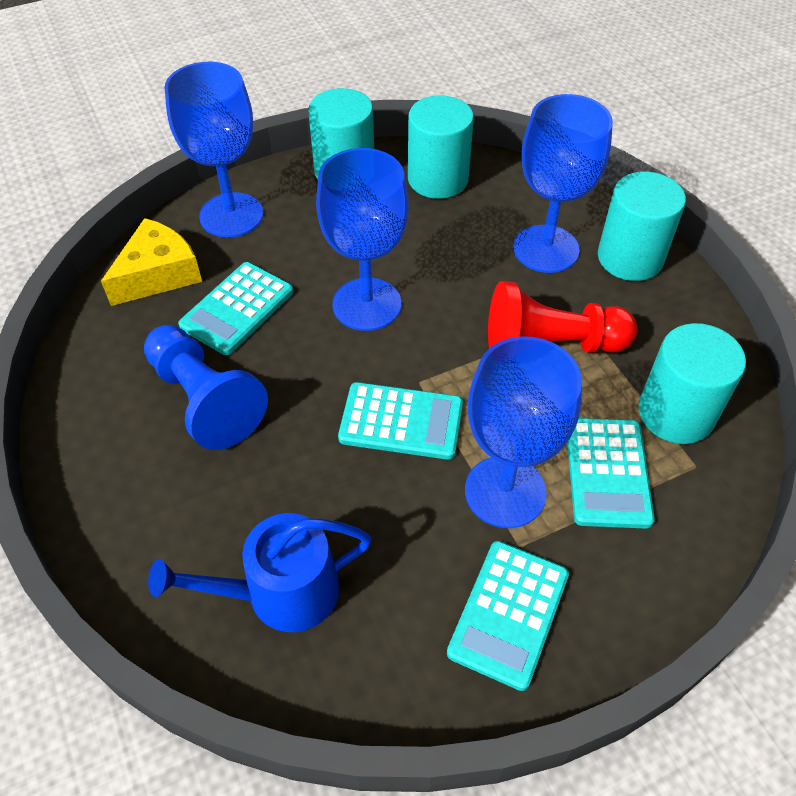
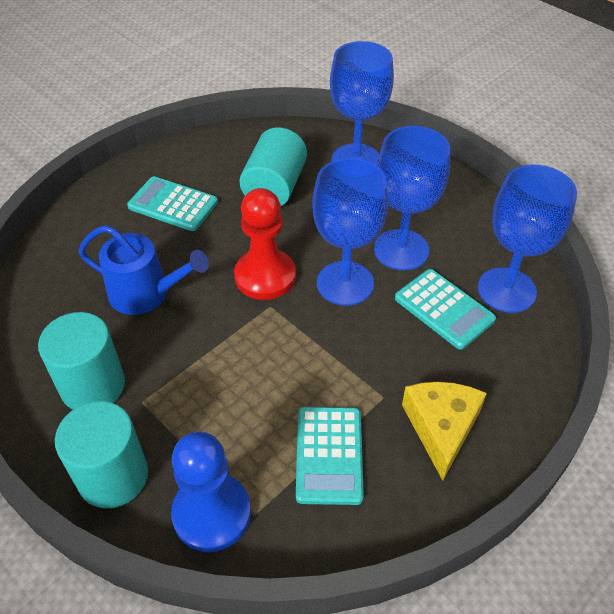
turquoise calculator: [178,262,293,355] [338,382,463,460] [447,541,569,691] [567,418,655,529] = 4 -> [127,176,218,231] [296,407,364,505] [395,269,496,350] = 3
turquoise cylinder: [308,88,374,180] [408,95,474,199] [598,172,686,281] [638,323,746,444] = 4 -> [38,312,125,410] [55,401,148,508] [239,127,307,206] = 3

